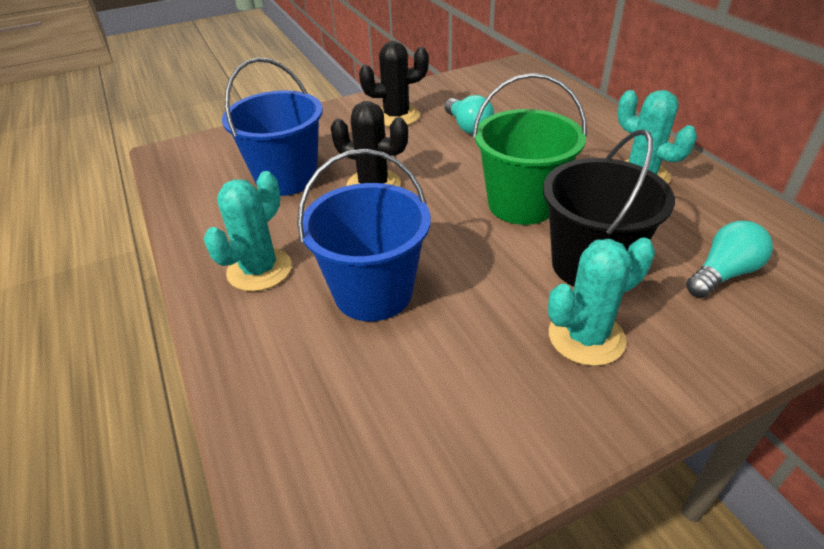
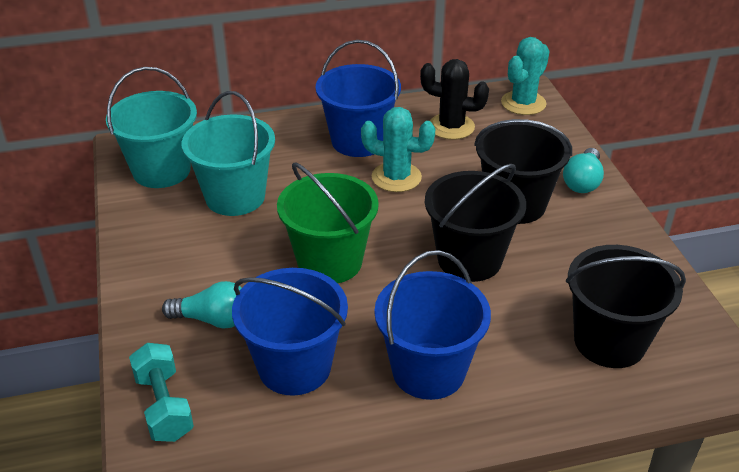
black bucket: [543,129,675,286] = 1 -> [425,164,526,282] [474,119,572,224] [566,245,686,368] = 3
black cactus: [331,101,408,187] [359,41,429,127] = 2 -> [420,59,489,140] = 1
blue bucket: [222,58,323,196] [297,149,431,321] = 2 -> [232,268,348,396] [315,40,401,157] [374,250,491,400] = 3
turquoise bucket: none = 0 -> [106,67,197,188] [182,91,275,216] = 2
turquoise cactus: [204,171,292,292] [548,237,655,366] [618,90,697,184] = 3 -> [361,107,435,192] [501,37,550,115] = 2
turquoise dumbbell: none = 0 -> [129,343,194,442] = 1

